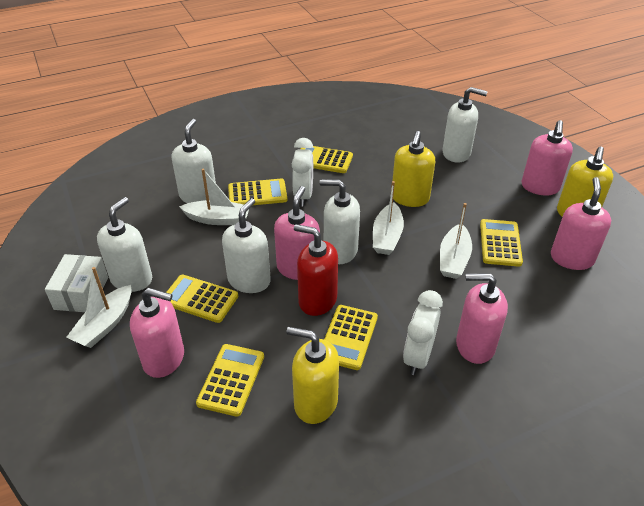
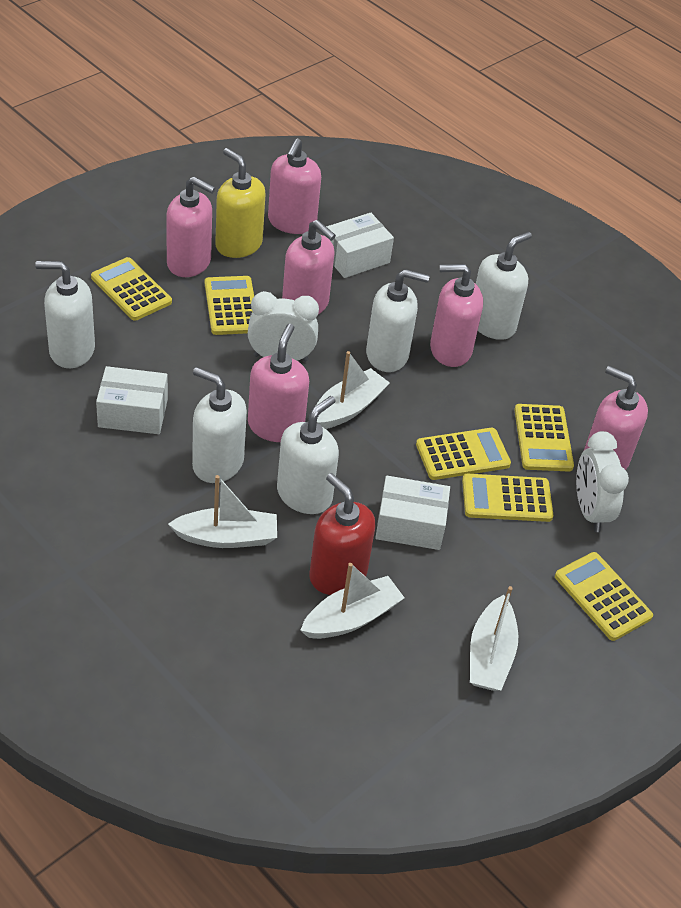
pink soap dispenser: [130,288,184,378] [274,186,320,280] [456,273,508,364] [521,120,573,195] [551,177,611,270] = 5 -> [166,176,215,277] [248,324,309,442] [268,138,321,234] [282,220,336,314] [430,264,483,367] [584,366,648,470] = 6
white box: [45,254,108,312] = 1 -> [96,366,168,434] [324,213,394,278] [375,476,450,550] = 3
yellow soap dispenser: [286,327,339,424] [392,131,435,207] [557,146,613,217] = 3 -> [215,148,265,258] = 1

